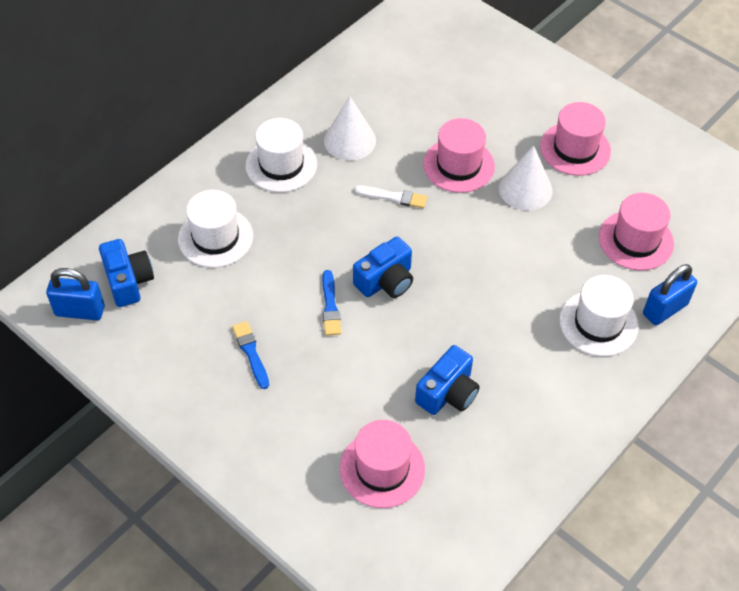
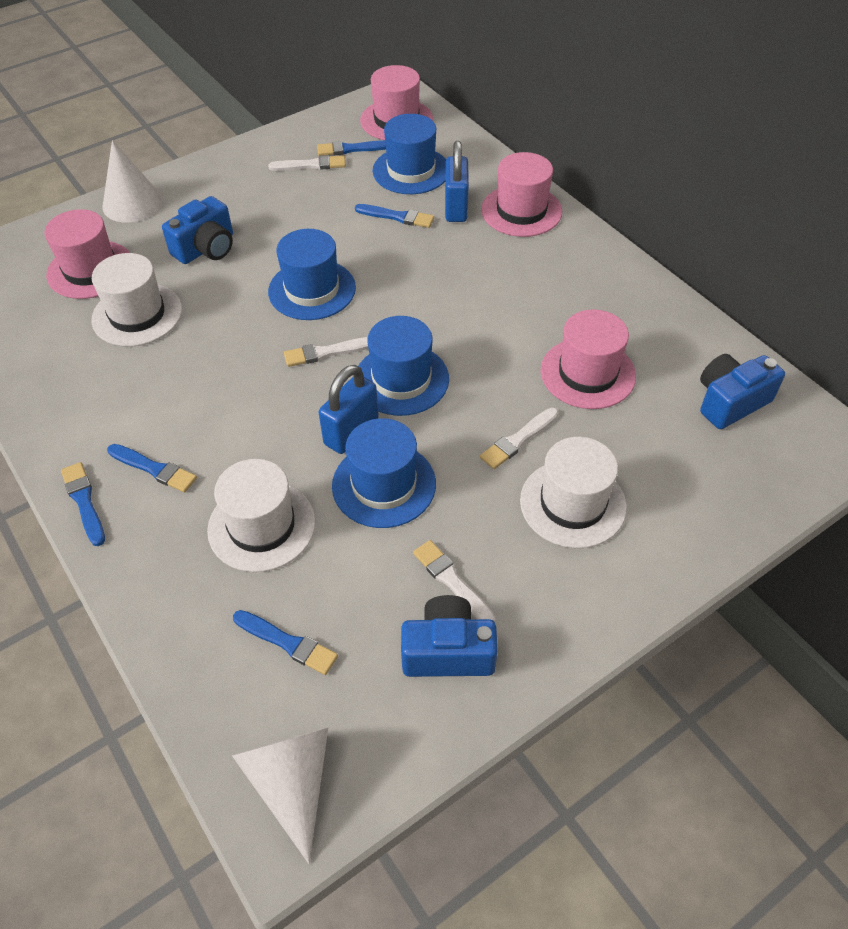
blue brush: [232,321,269,389] [323,270,341,336] = 2 -> [61,462,105,546] [107,444,197,493] [233,610,338,675] [317,140,386,156] [355,204,434,228] = 5
blue hat: none = 0 -> [268,229,356,320] [332,418,436,528] [358,316,449,416] [373,114,446,194] = 4
white brush: [355,185,427,208] = 1 -> [268,155,346,171] [284,337,368,367] [413,540,496,622] [480,407,559,469] = 4

